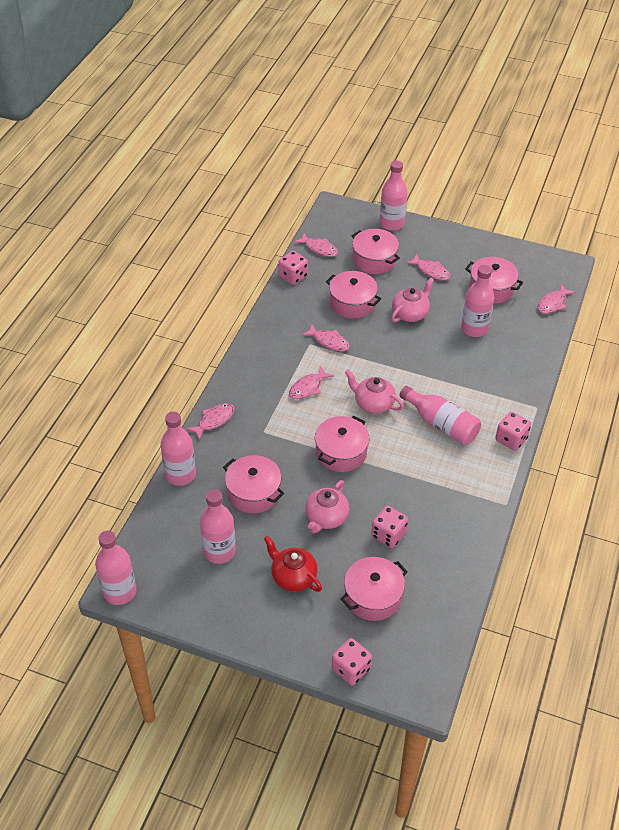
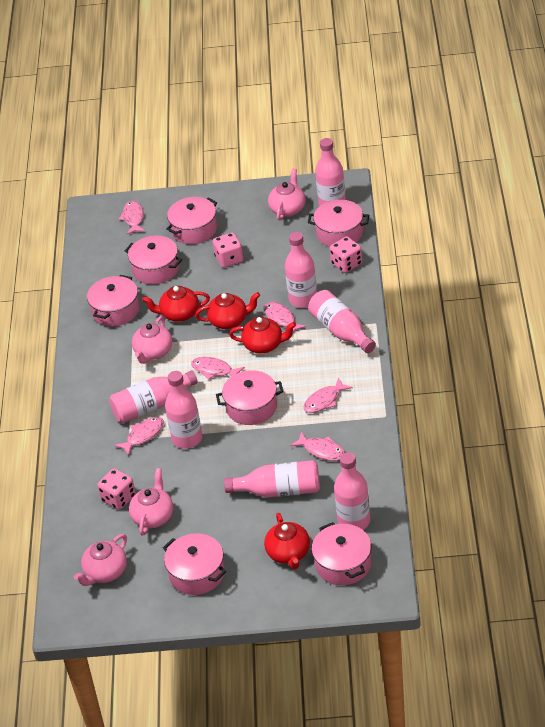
pink bottle: [95,531,136,605] [160,412,196,486] [200,489,236,564] [380,161,408,231] [399,386,481,445] [461,265,494,337] = 6 -> [109,370,198,423] [165,371,202,449] [224,460,320,497] [285,232,317,308] [308,290,376,353] [315,138,346,206] [334,452,370,530] = 7
pink dice: [278,251,308,285] [332,638,372,685] [371,506,408,548] [495,412,531,451] = 4 -> [97,469,136,510] [213,232,243,268] [330,236,362,273] = 3
pink pot: [223,455,284,513] [315,416,370,472] [326,271,381,319] [340,557,408,621] [352,229,400,274] [465,257,523,304] = 6 -> [87,275,140,326] [125,236,182,284] [163,533,226,595] [166,197,217,244] [216,370,284,425] [308,200,369,247] [312,522,372,585] = 7
pink teapot: [305,480,349,533] [345,370,404,414] [391,278,434,322] = 3 -> [74,534,127,586] [129,468,173,536] [132,316,172,364] [268,168,306,220] = 4
red teapot: [264,536,322,592] = 1 -> [142,286,210,322] [195,292,260,329] [229,317,296,354] [264,513,310,569] = 4

